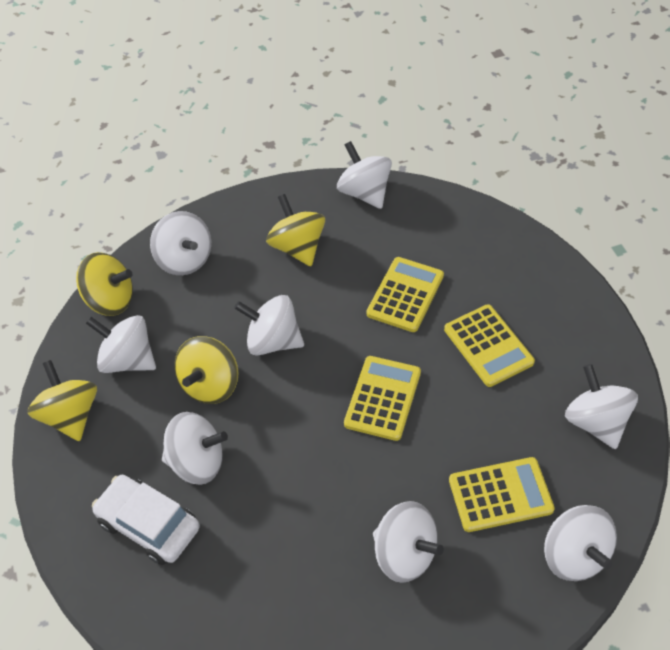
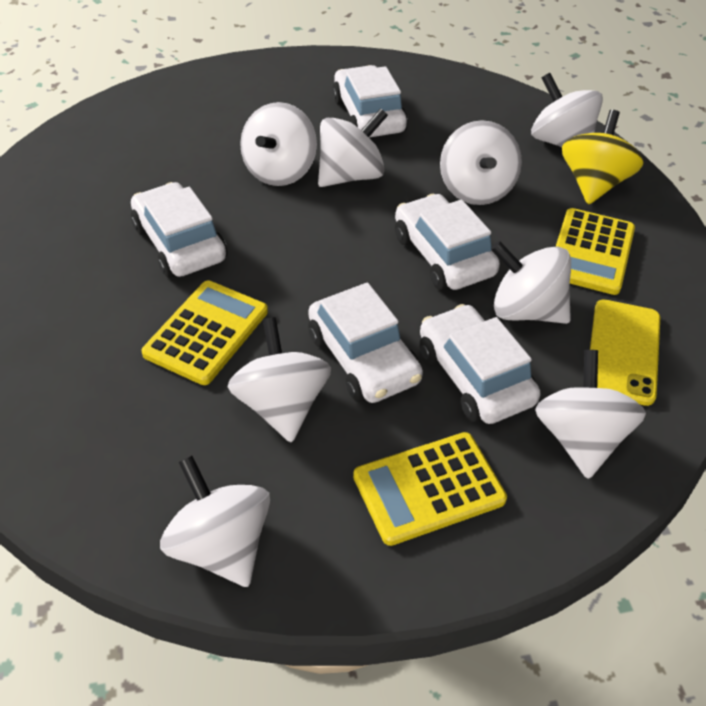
white car: [92,475,200,565] = 1 -> [131,182,227,278] [308,282,423,403] [332,65,408,138] [395,194,500,290] [419,304,541,424] = 5
yellow calculator: [344,356,421,441] [366,257,444,332] [444,304,535,387] [449,457,555,532] = 4 -> [142,280,268,385] [353,432,507,546] [556,208,635,295] = 3
yellow phone: none = 0 -> [590,300,660,406] = 1
yellow spinning top: [27,360,97,441] [76,252,133,316] [174,336,239,404] [266,194,325,266] = 4 -> [562,110,643,205] = 1

